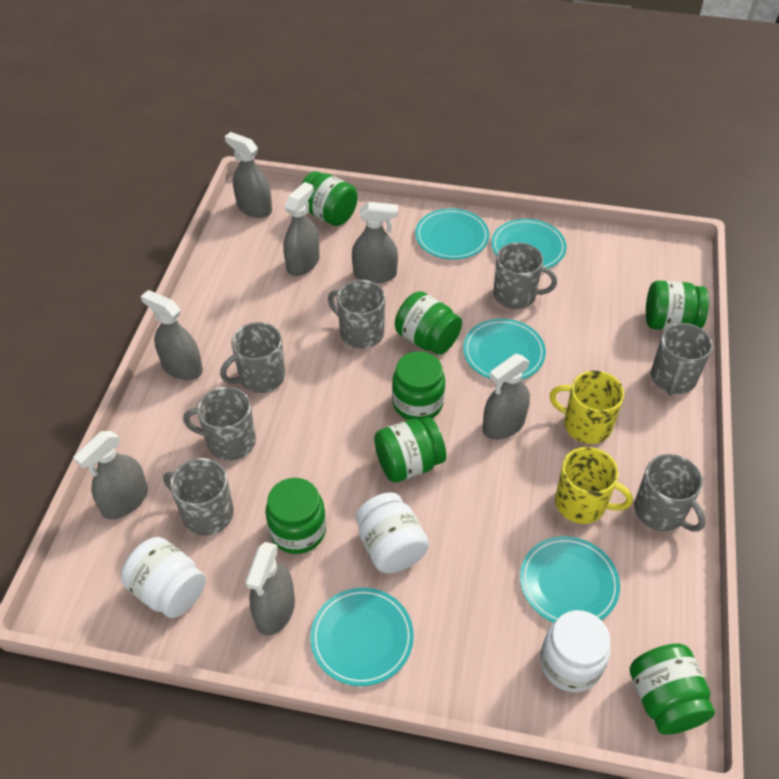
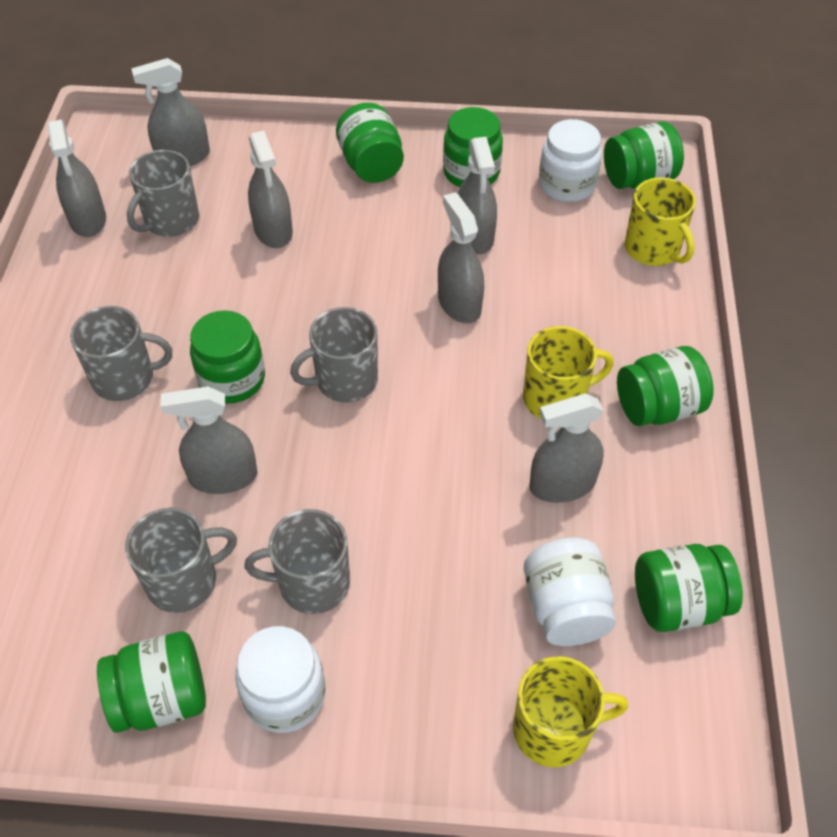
grey mug: [163,458,234,536] [183,387,256,461] [220,322,285,393] [328,280,385,349] [493,242,557,309] [634,454,706,531] [651,323,713,396] = 7 -> [70,306,172,401] [125,508,237,613] [127,150,199,237] [244,509,350,614] [290,307,378,402] = 5
turquoise plate: [310,588,414,686] [415,208,489,260] [463,319,546,380] [491,219,567,268] [520,536,620,623] = 5 -> none = 0
yellow mug: [550,371,624,444] [555,447,633,524] = 2 -> [513,656,628,767] [523,326,614,419] [625,177,696,266] = 3

